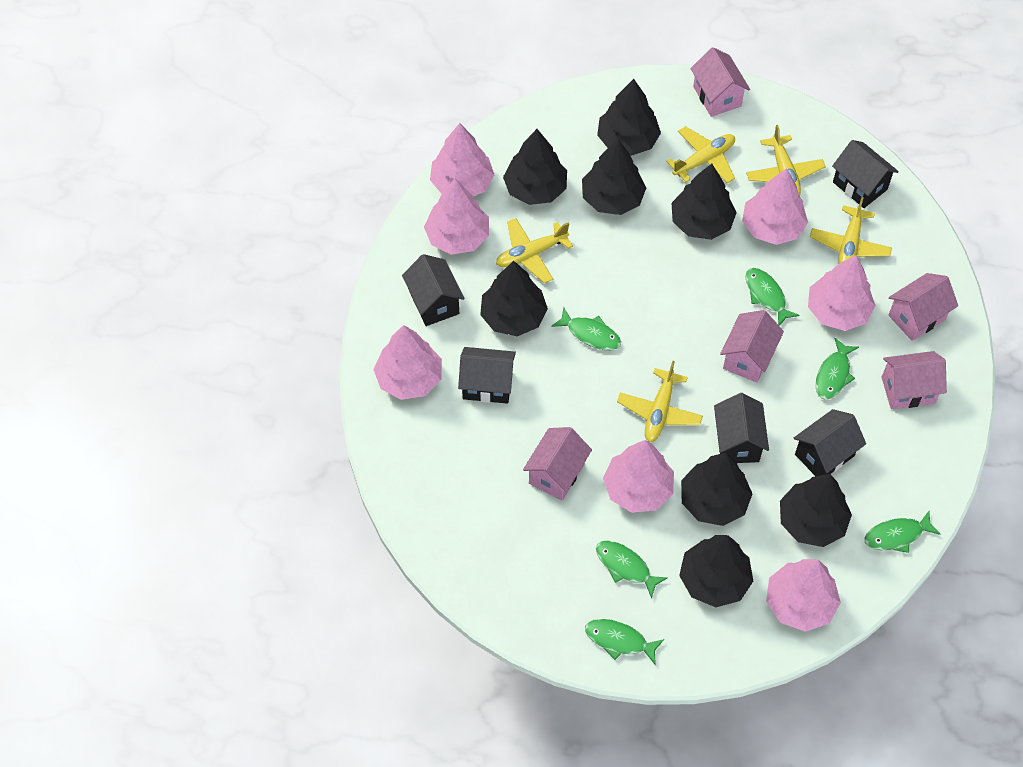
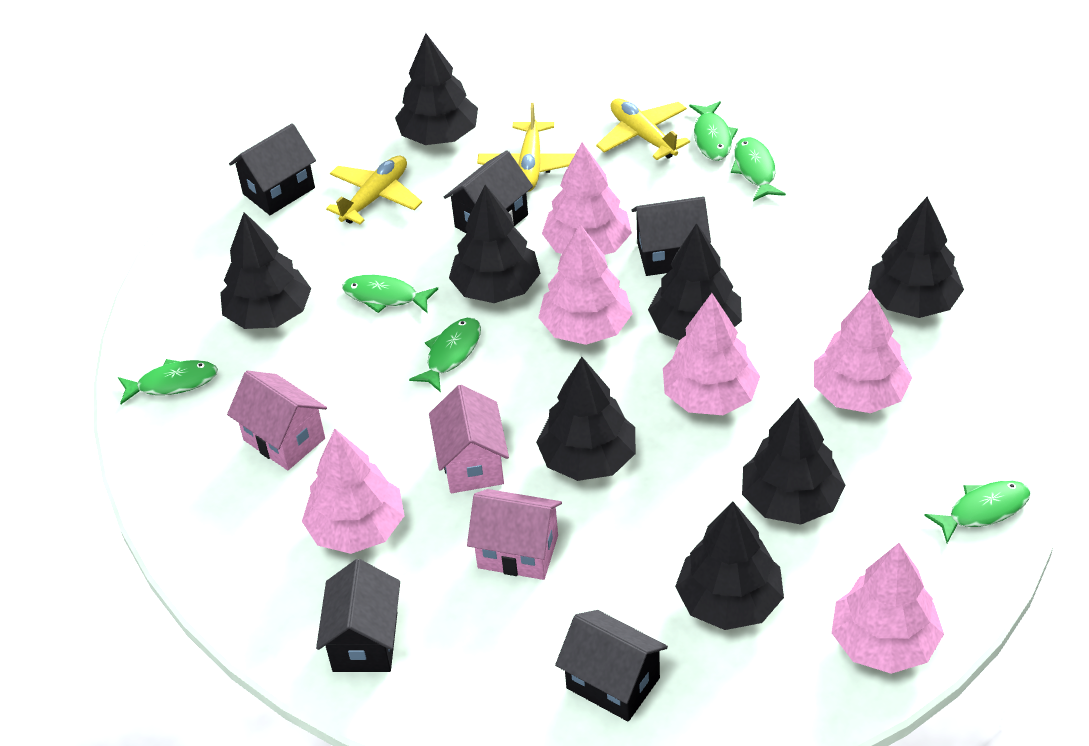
pink house: [523,427,592,500] [690,47,750,117] [720,310,784,382] [882,351,947,409] [888,273,958,341] = 5 -> [227,371,327,470] [429,385,509,493] [467,489,562,580] = 3
pink tree: [373,325,442,400] [424,179,489,255] [430,123,494,196] [603,440,674,513] [742,168,808,245] [766,559,841,632] [808,255,876,331] = 7 -> [302,429,405,554] [538,224,633,345] [542,142,632,255] [663,293,760,415] [814,289,912,413] [831,543,944,674] = 6
yellow plane: [496,218,573,283] [617,361,703,442] [666,126,735,183] [746,125,826,196] [810,197,892,264] = 5 -> [326,155,422,225] [477,103,576,192] [596,98,690,160] = 3

